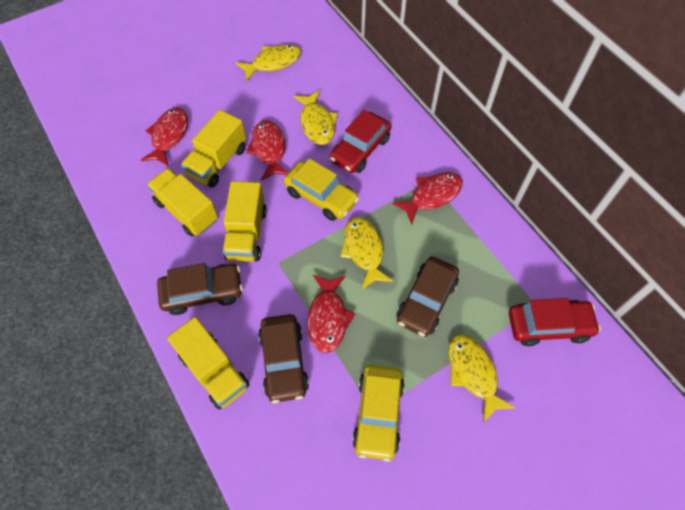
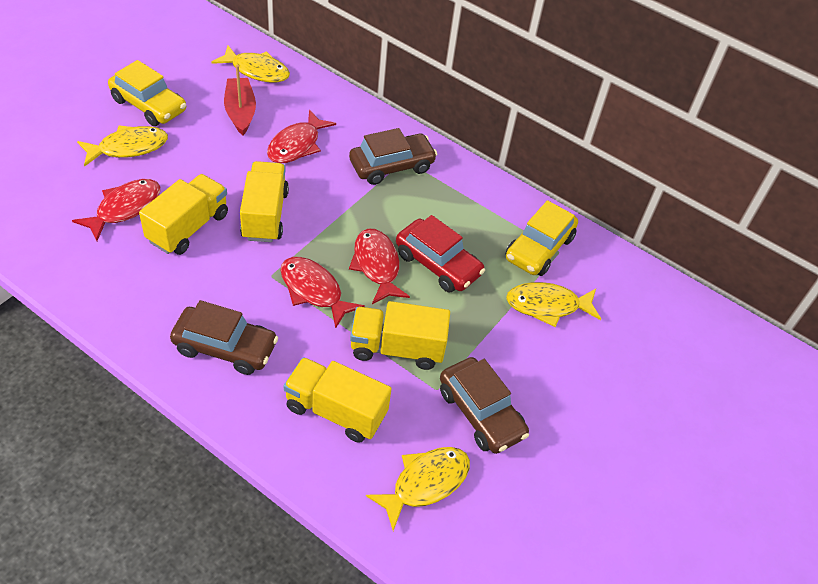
red boat: none = 0 -> [224,65,256,136] = 1
red car: [330,110,391,173] [509,298,601,346] = 2 -> [396,215,485,293] = 1

